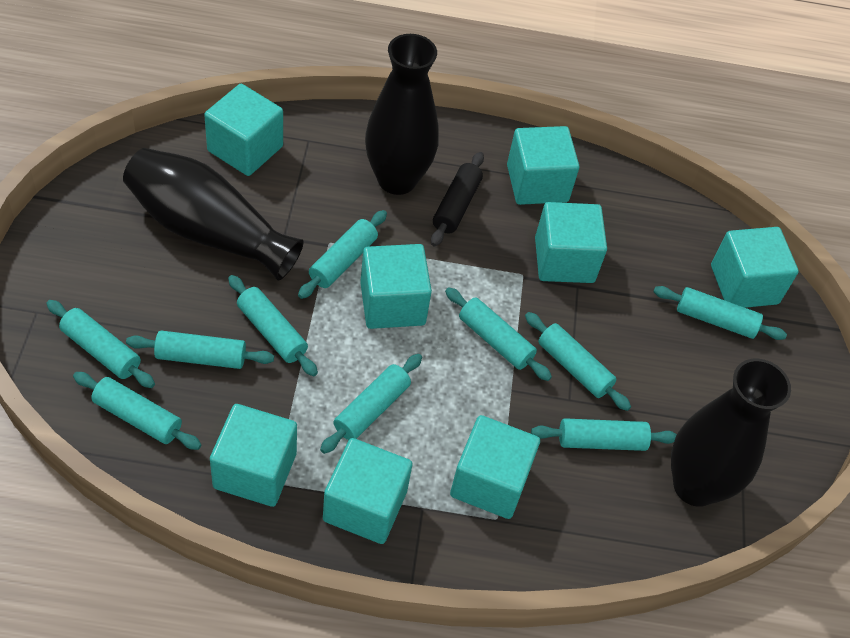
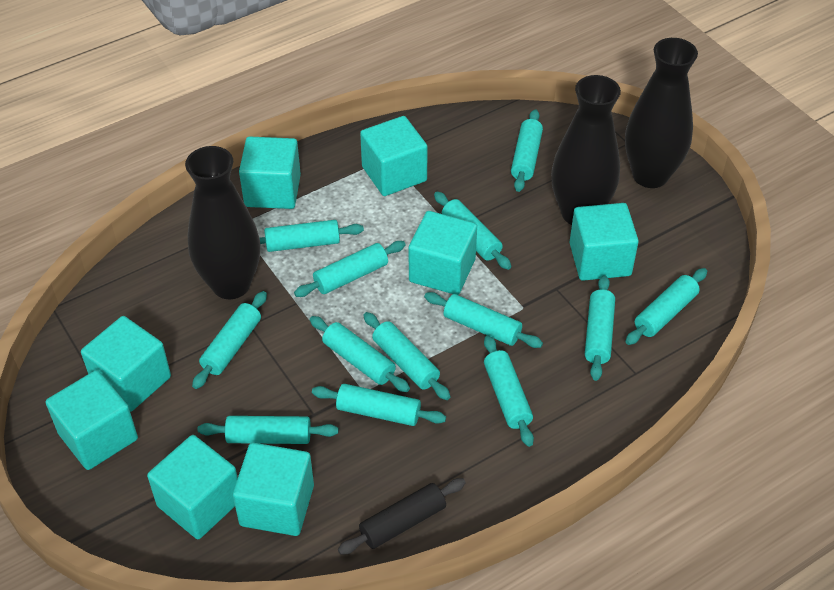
turquoise rolling pin: [46,300,155,388] [73,372,202,450] [126,330,274,369] [228,275,318,376] [298,210,387,299] [320,354,422,454] [445,287,552,381] [525,312,631,411] [531,418,677,451] [653,286,787,340] = 10 -> [192,291,267,389] [197,416,338,444] [260,220,364,252] [294,241,406,297] [310,316,410,392] [312,384,446,426] [363,312,450,400] [424,292,543,348] [434,192,511,270] [484,335,534,447] [511,109,543,192] [585,275,615,381] [625,268,707,345] = 13

